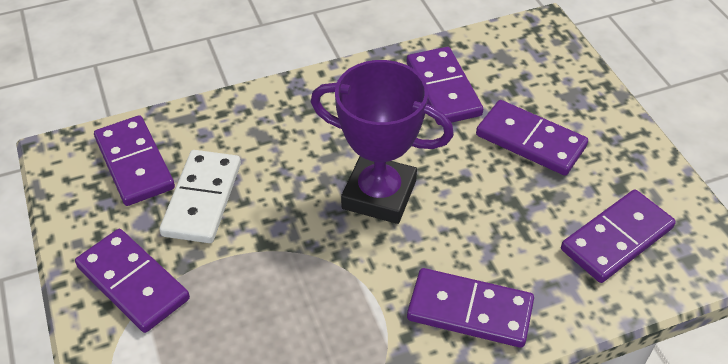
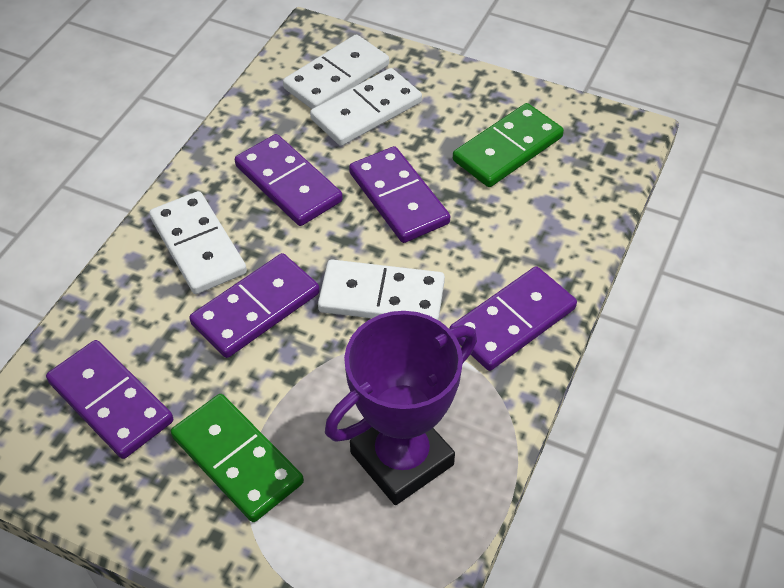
green domino: none = 0 -> [171,394,304,522] [453,103,564,187] = 2
purple domino: [75,229,190,333] [94,115,175,206] [407,47,483,125] [407,268,534,348] [476,100,588,176] [561,189,676,283] = 6 -> [46,340,173,459] [189,253,320,358] [235,134,343,226] [349,146,450,243] [449,266,577,371] = 5
white domino: [159,150,241,243] = 1 -> [149,191,247,294] [283,35,389,109] [310,68,422,146] [318,260,445,320] = 4

